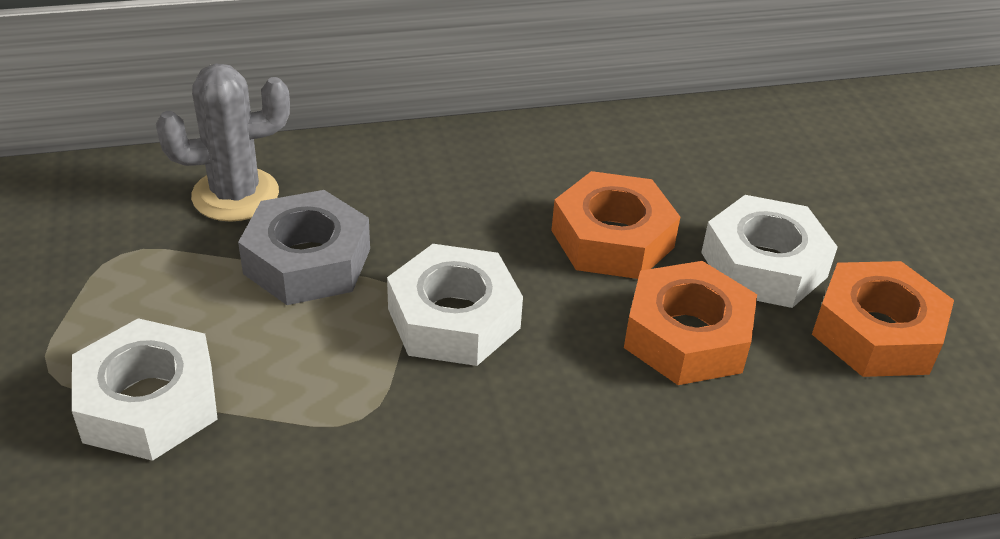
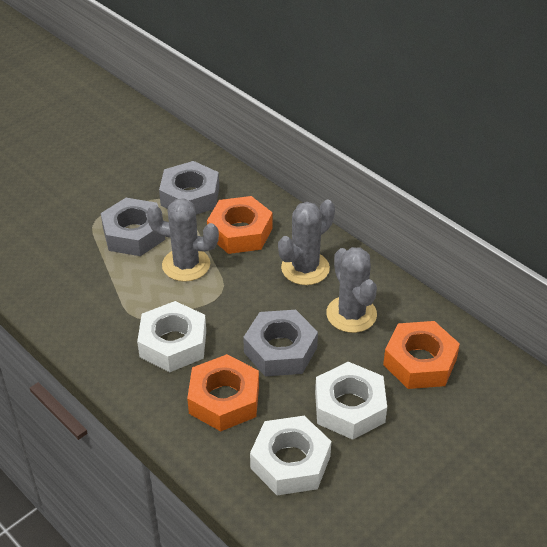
grey cactus: [156,64,290,222] = 1 -> [147,198,219,282] [278,200,335,285] [326,247,377,333] = 3
grey nut: [238,190,370,305] = 1 -> [101,198,166,256] [159,161,219,215] [243,310,318,376] = 3

